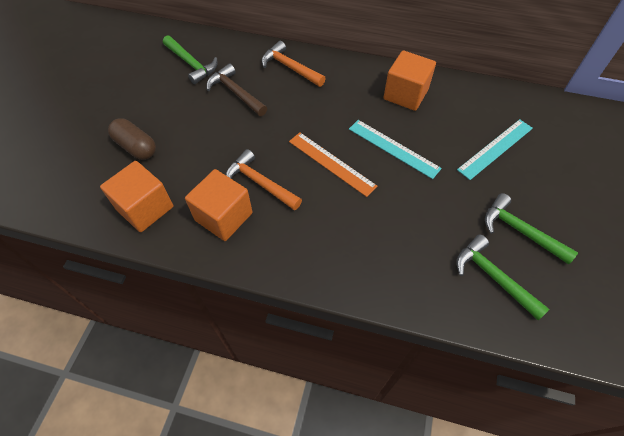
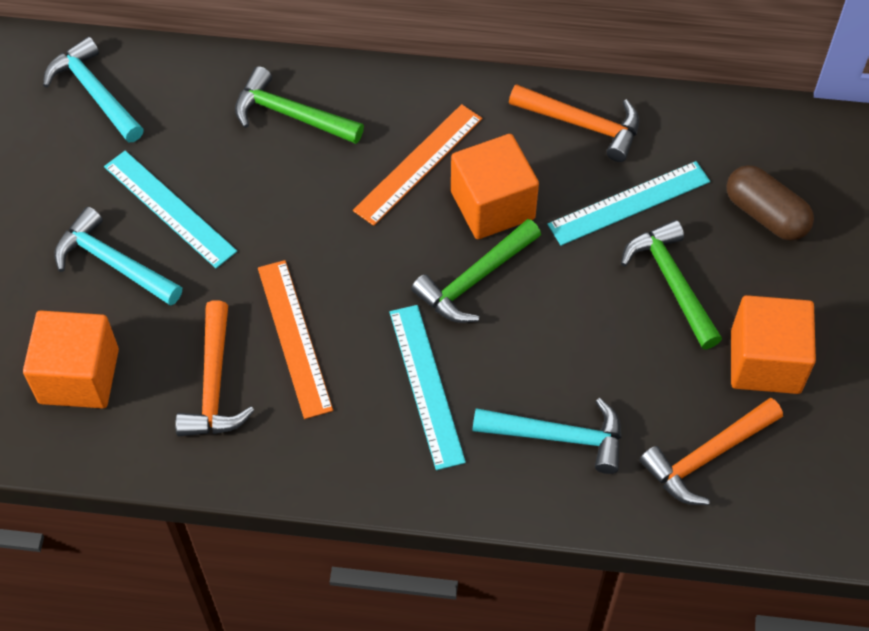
brown hammer: [207,63,267,116] = 1 -> none = 0
orange hammer: [226,149,302,210] [262,41,326,87] = 2 -> [175,300,255,436] [509,84,639,162] [640,398,783,505] = 3
orange ruler: [289,132,378,197] = 1 -> [258,260,333,419] [353,104,482,226] = 2
turquoise hammer: none = 0 -> [43,36,144,142] [54,207,182,306] [472,398,622,474] = 3
turquoise ruler: [349,120,442,179] [457,119,533,180] = 2 -> [104,151,237,268] [389,305,466,470] [547,161,710,246] = 3

